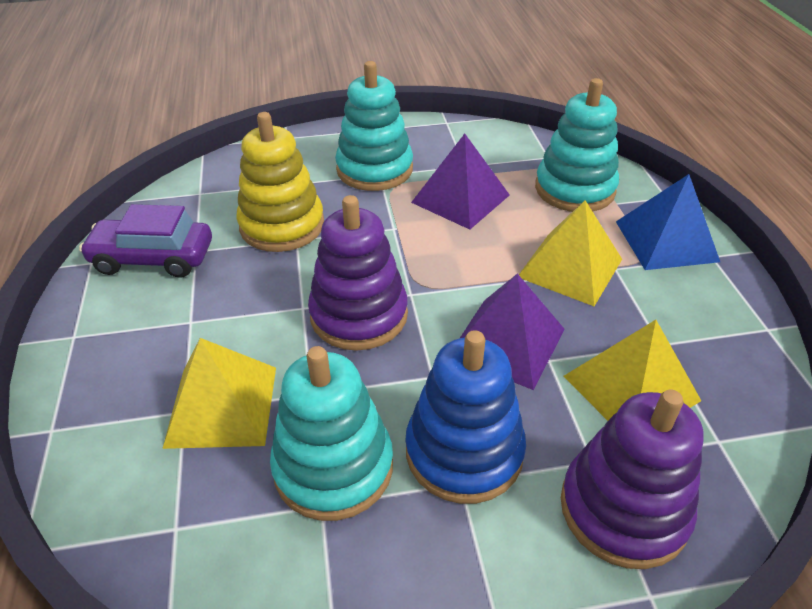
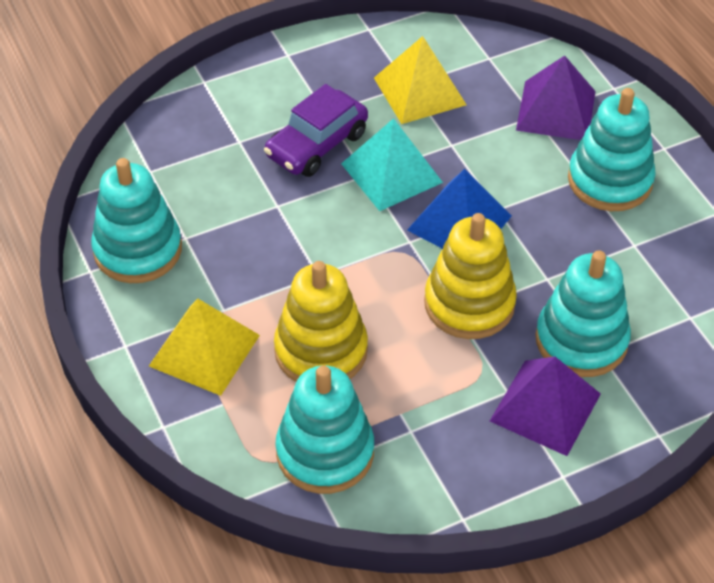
blue stacking toy: [406,330,526,504] = 1 -> none = 0
purple stacking toy: [308,195,408,351] [561,390,704,569] = 2 -> none = 0
turquoise pyramid: none = 0 -> [341,118,443,211] = 1
turquoise stacking toy: [270,346,393,521] [335,61,413,191] [535,78,619,212] = 3 -> [91,158,182,283] [275,366,374,494] [535,250,631,377] [568,88,656,211] = 4
yellow pyramid: [162,338,276,449] [519,200,622,306] [563,320,701,421] = 3 -> [149,299,260,396] [374,36,467,124] = 2
yellow stacking toy: [236,112,324,252] = 1 -> [274,261,368,382] [424,213,517,339] = 2

